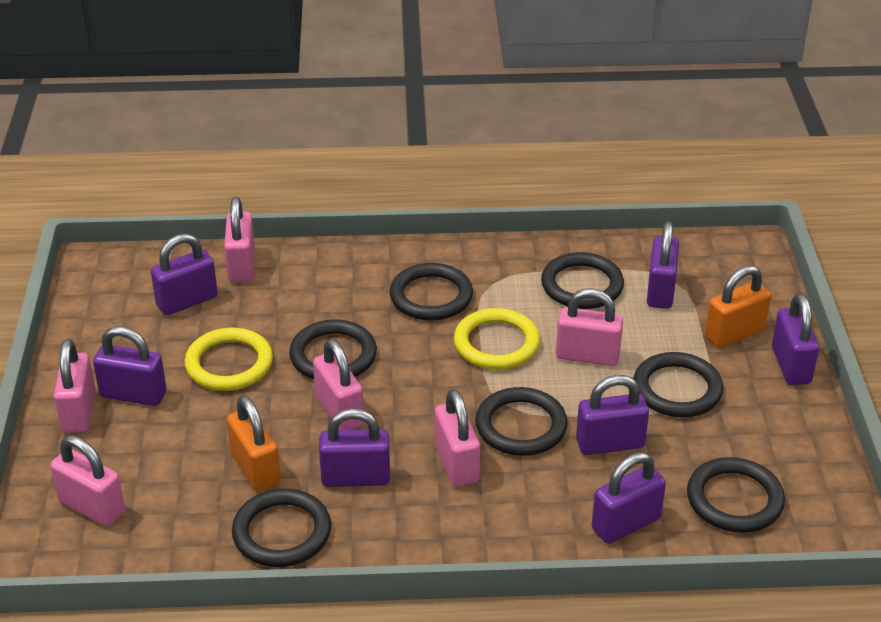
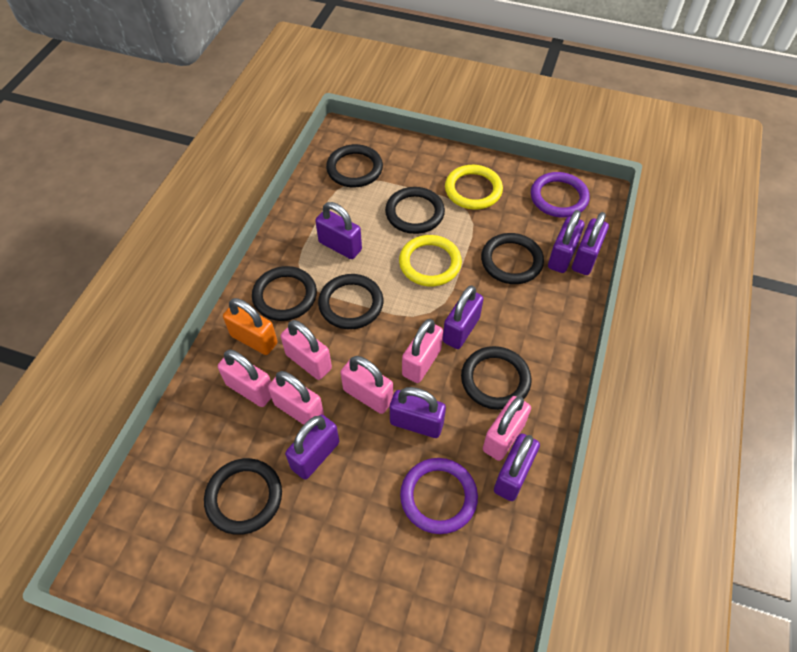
orange padlock: [227,396,281,492] [705,265,771,348] = 2 -> [223,298,278,355] = 1
purple ring: none = 0 -> [400,458,478,534] [531,172,590,218] = 2

